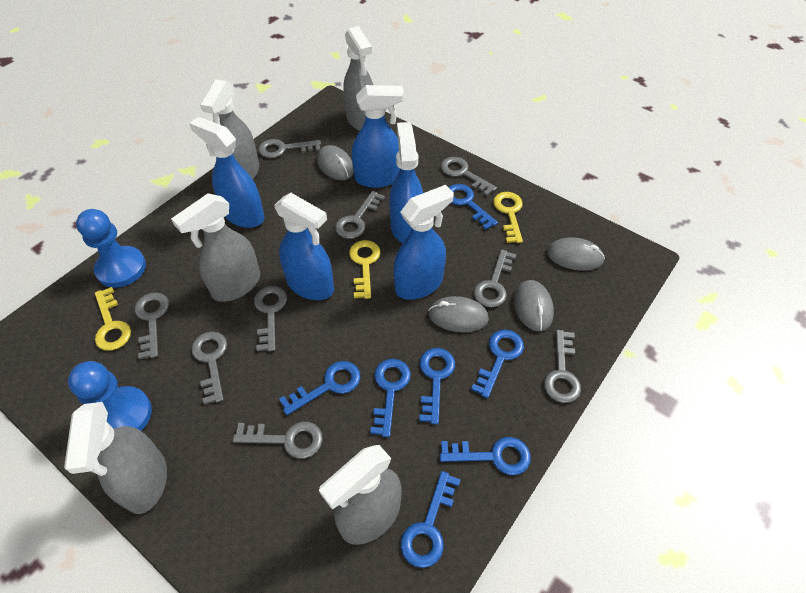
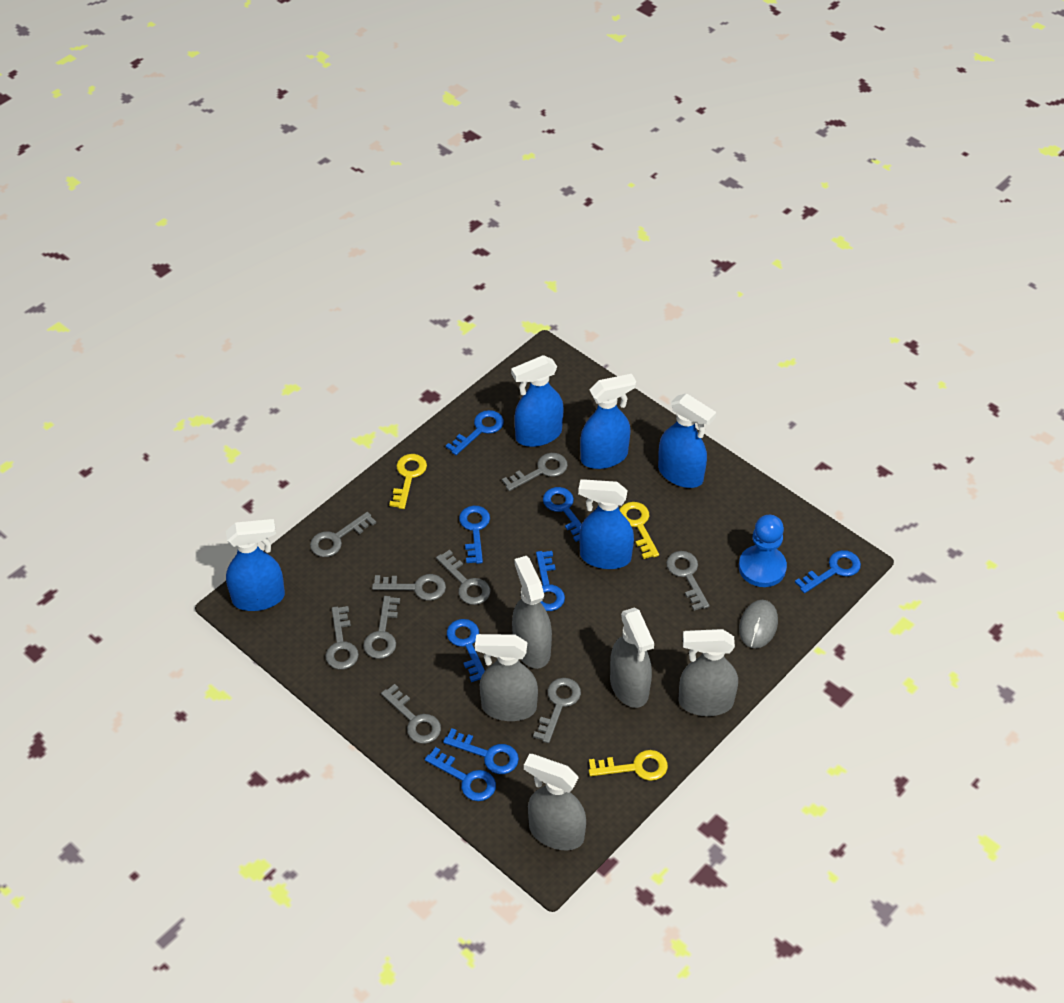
blue key: [279,361,361,415] [370,359,411,437] [401,471,461,568] [419,348,455,424] [440,437,531,475] [448,184,498,230] [471,330,524,398] = 7 -> [425,747,496,801] [443,728,519,774] [446,410,504,455] [447,619,485,682] [459,506,490,564] [536,551,565,611] [543,487,582,542] [795,550,861,593] = 8
blue pawn: [68,361,152,431] [76,209,146,288] = 2 -> [739,515,787,587] = 1
grey mouse: [317,145,354,180] [428,296,489,332] [514,280,554,331] [547,237,605,271] = 4 -> [739,600,778,648] = 1

